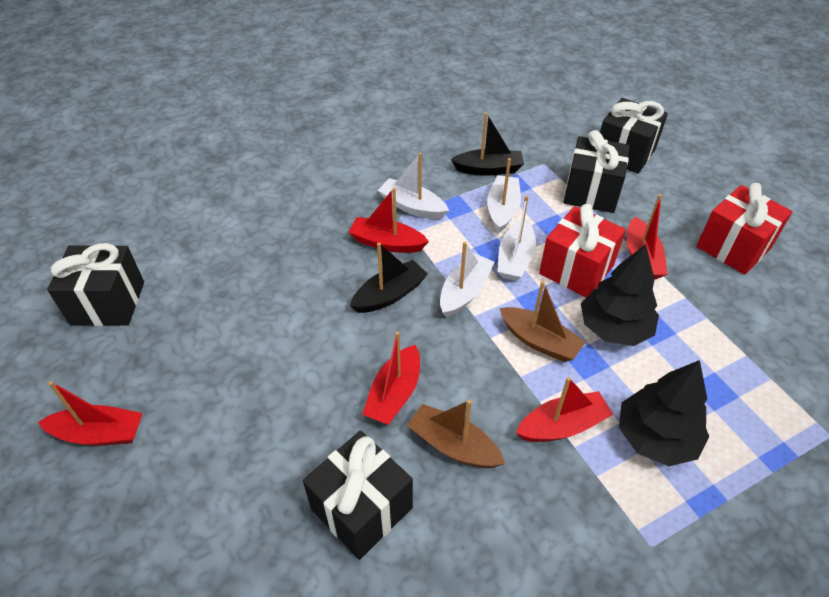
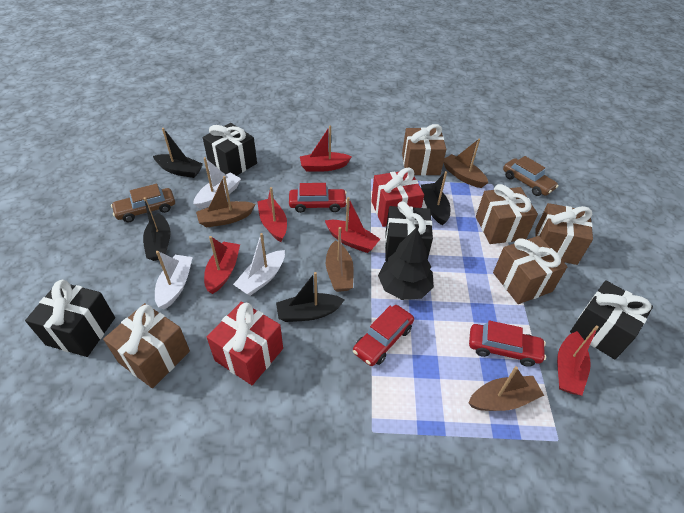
black boat: [350,243,428,313] [451,113,524,176] = 2 -> [143,197,171,261] [153,128,203,178] [276,272,345,322] [421,171,450,225] = 4
black tree: [581,244,659,346] [619,360,709,466] = 2 -> [378,227,434,300] = 1
brown boat: [407,400,505,468] [499,281,585,362] = 2 -> [196,176,255,228] [326,227,354,292] [443,139,488,188] [468,366,544,411] = 4
brown car: none = 0 -> [111,184,175,222] [503,156,558,196] = 2
brown gift: none = 0 -> [103,303,190,388] [402,124,446,176] [476,184,538,244] [493,236,568,304] [536,203,593,265] = 5
red car: none = 0 -> [289,183,347,213] [353,305,414,366] [469,320,546,367] = 3
white boat: [378,153,449,219] [440,242,494,318] [487,158,521,233] [497,195,536,281] = 4 -> [155,251,193,310] [193,157,241,209] [233,233,285,296] = 3

